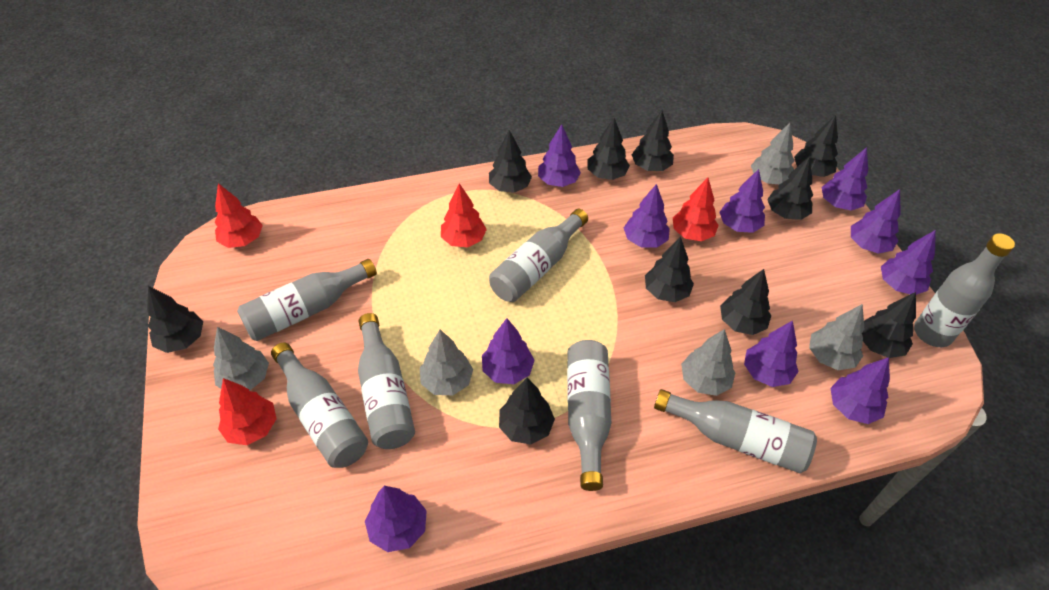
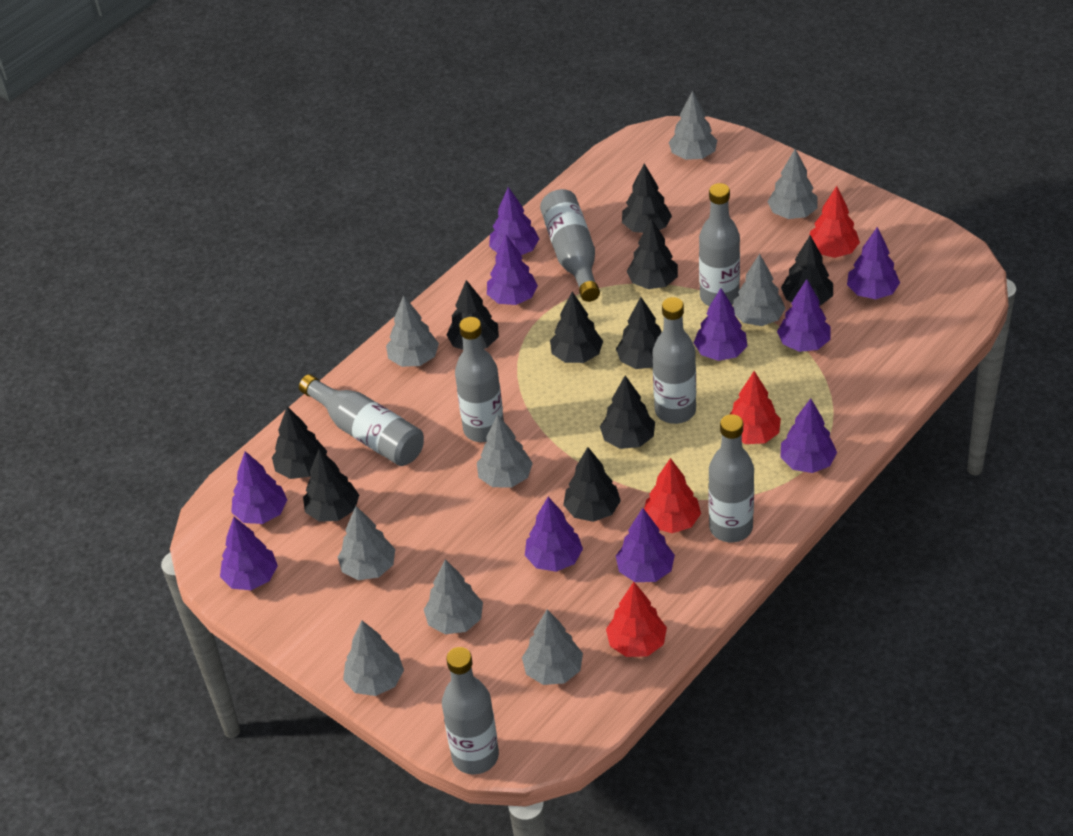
grey tree: [213,327,269,391] [420,330,473,395] [681,329,735,396] [751,123,794,184] [809,304,864,370] = 5 -> [338,506,395,580] [343,621,404,696] [386,295,439,367] [424,559,483,634] [477,415,533,487] [522,609,583,685] [669,91,717,160] [733,254,786,326] [767,149,818,219] = 9

